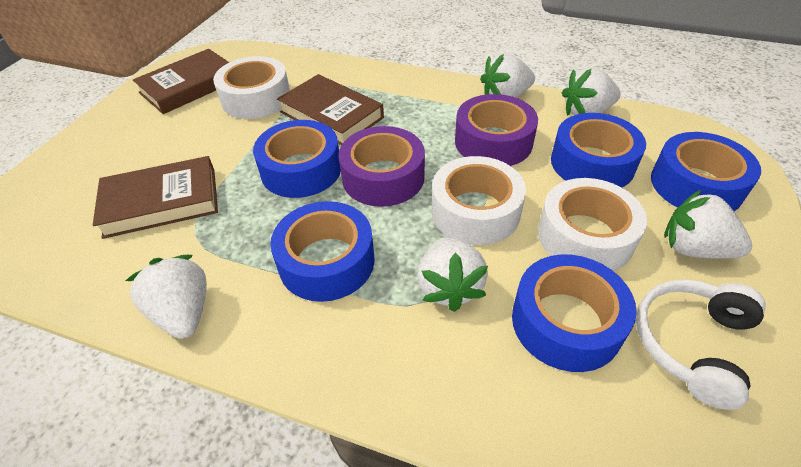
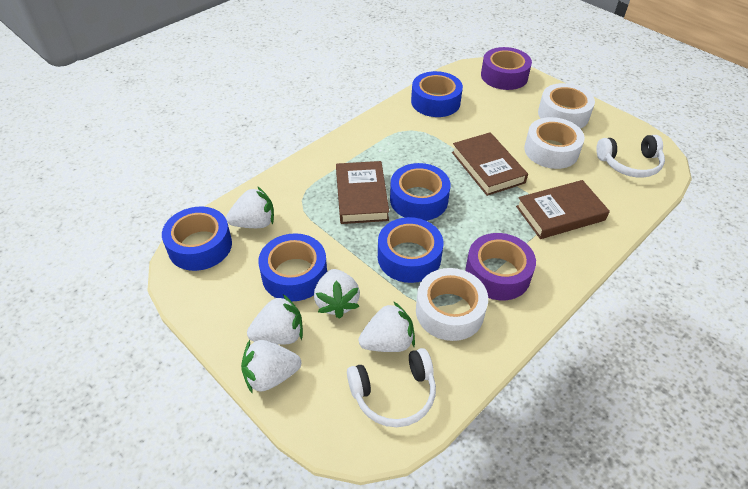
white headphones: [636,279,766,410] = 1 -> [347,348,436,427] [596,135,665,178] = 2

